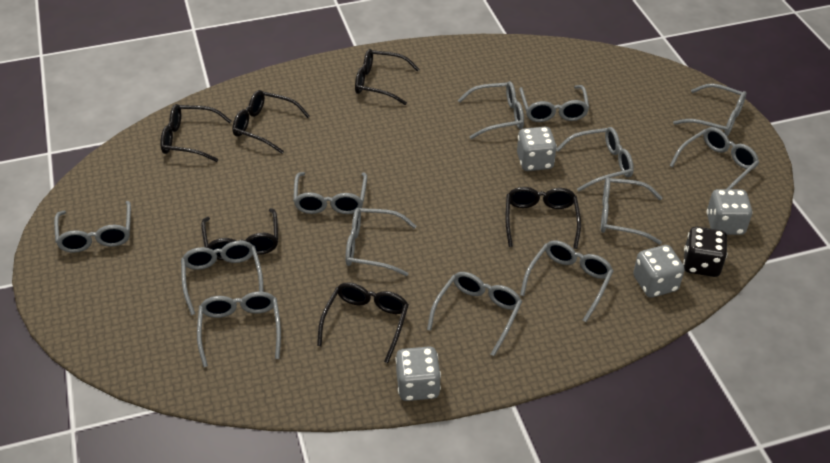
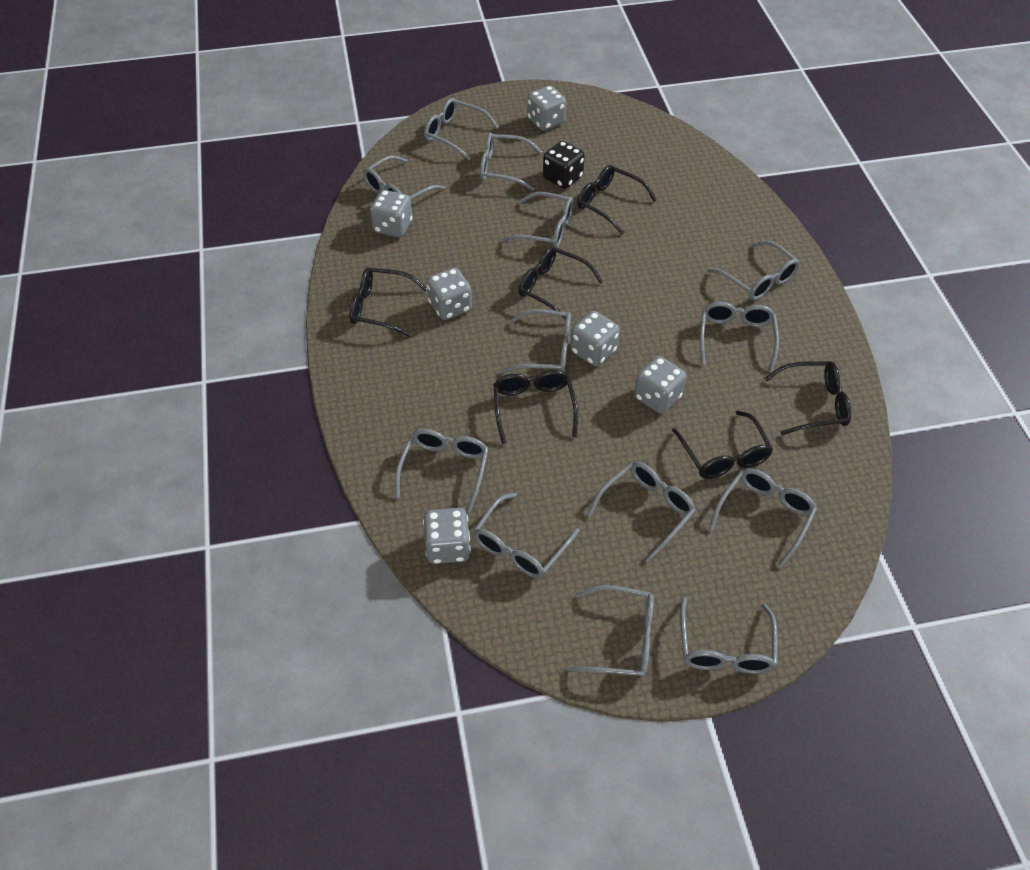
grey dice: [395,346,441,401] [517,127,557,171] [633,245,685,297] [706,189,753,235] = 4 -> [370,190,413,237] [423,508,471,564] [427,268,472,320] [527,86,566,131] [571,311,620,366] [634,356,686,414] = 6

